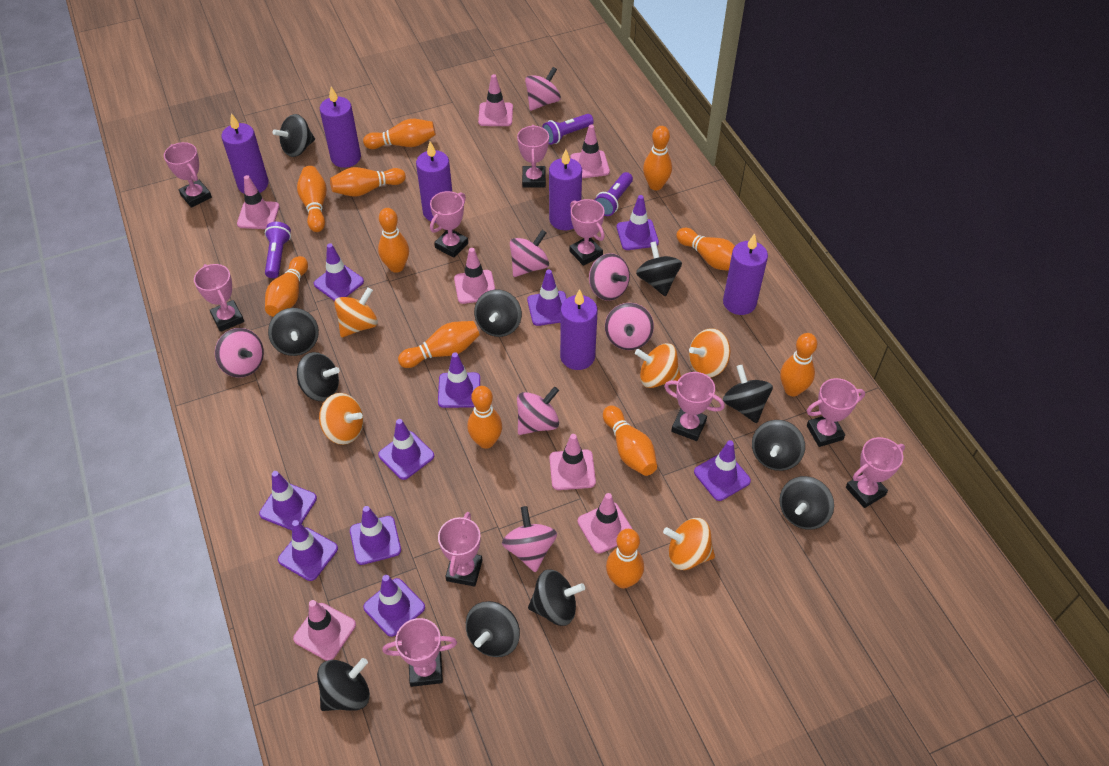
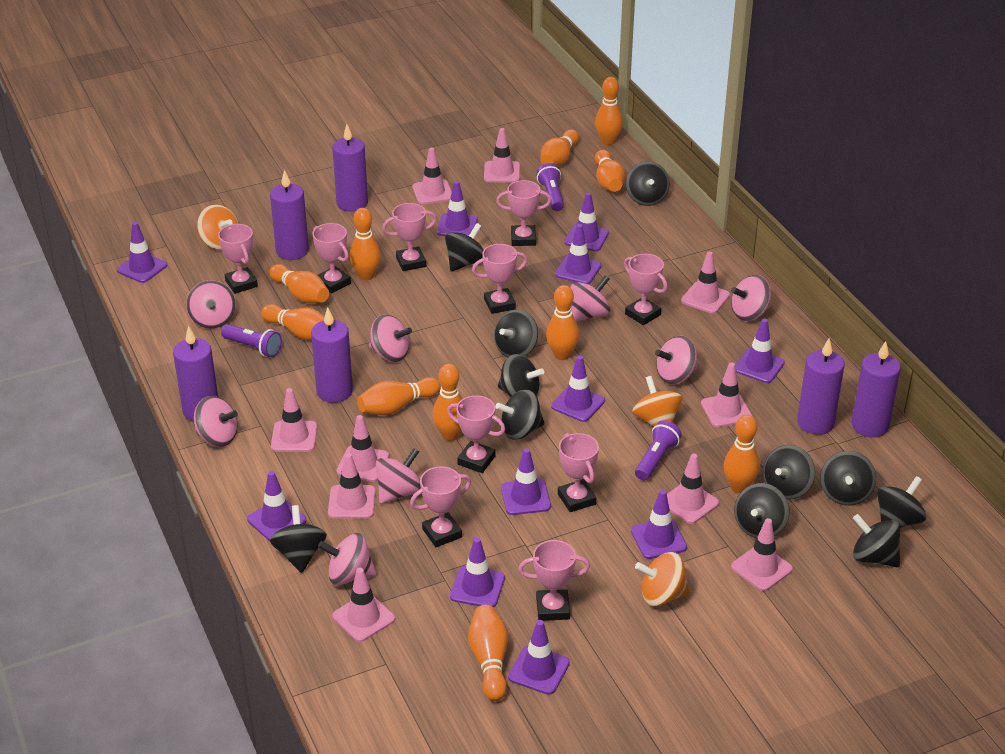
orange bowling pin: [265,256,308,317] [297,166,327,232] [330,167,406,197] [363,119,436,149] [378,208,409,273] [398,321,480,368] [467,386,502,449] [603,406,657,476] [606,529,644,588] [643,126,672,190] [676,228,735,271] [780,333,817,397] = 12 -> [261,304,324,340] [269,264,329,303] [350,208,381,280] [357,377,440,415] [433,364,462,441] [468,605,508,701] [540,129,579,167] [546,285,579,360] [595,77,623,145] [595,150,625,192] [723,415,760,493] = 11
orange spinning top: [319,393,363,445] [334,287,378,337] [635,343,681,388] [663,518,715,570] [689,328,730,378] = 5 -> [197,205,238,250] [632,376,682,427] [635,552,690,606] = 3
pink spinning top: [215,328,264,378] [502,506,557,572] [510,230,549,277] [517,386,559,435] [525,67,561,111] [589,253,630,301] [605,303,654,350] = 7 -> [186,280,236,329] [194,396,238,447] [318,533,377,585] [369,314,412,362] [376,448,421,504] [571,275,610,322] [655,336,697,384] [731,275,771,321] = 8
pink traffic cone: [237,175,279,229] [293,600,356,661] [454,248,495,304] [478,74,513,126] [549,434,596,490] [570,125,610,178] [578,493,632,554] = 7 -> [271,388,317,452] [328,453,376,519] [332,568,395,642] [336,415,389,482] [412,148,452,204] [484,128,520,183] [667,454,719,524] [681,251,730,314] [701,362,752,427] [731,518,793,591] = 10
purple traffic cone: [259,471,317,530] [278,520,338,581] [314,243,364,301] [350,506,401,565] [363,575,425,637] [378,419,434,480] [438,352,480,408] [527,270,567,326] [617,195,659,250] [694,440,751,501] = 10 -> [117,222,167,283] [247,471,307,541] [437,181,478,236] [450,537,505,607] [501,448,551,515] [508,620,570,695] [551,356,605,422] [555,224,601,284] [564,192,609,251] [631,490,687,559] [735,318,785,383] = 11

